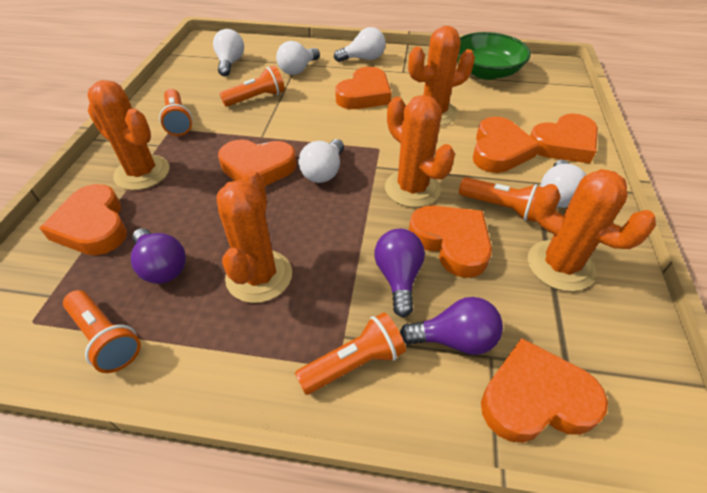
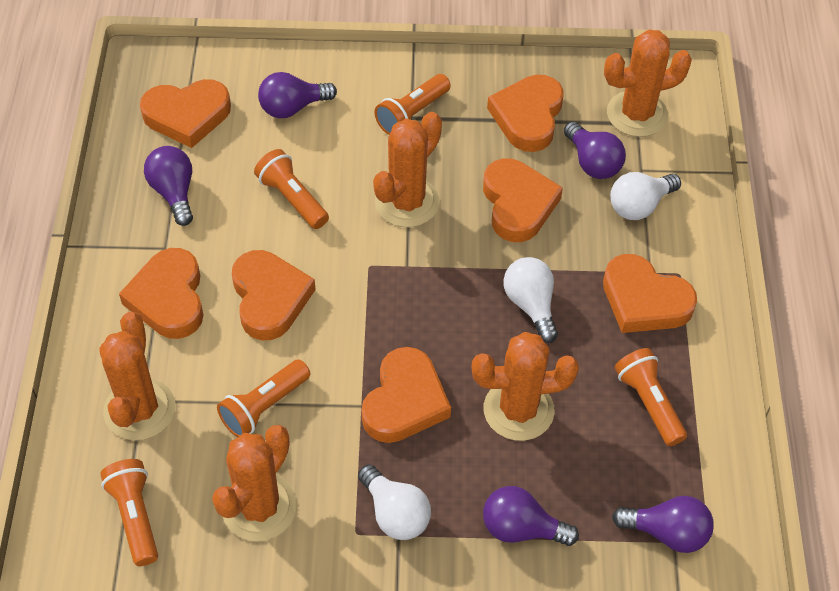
green bowl: [457,32,531,80] = 1 -> none = 0
purple light bulb: [131,228,186,284] [374,229,425,317] [400,297,503,355] = 3 -> [144,146,193,226] [258,72,337,118] [483,486,579,546] [564,121,626,179] [612,496,714,553] = 5
white light bulb: [213,29,244,76] [276,41,320,75] [298,139,344,183] [334,27,386,62] [540,160,586,208] = 5 -> [358,464,431,540] [504,257,558,343] [610,172,681,220] = 3

